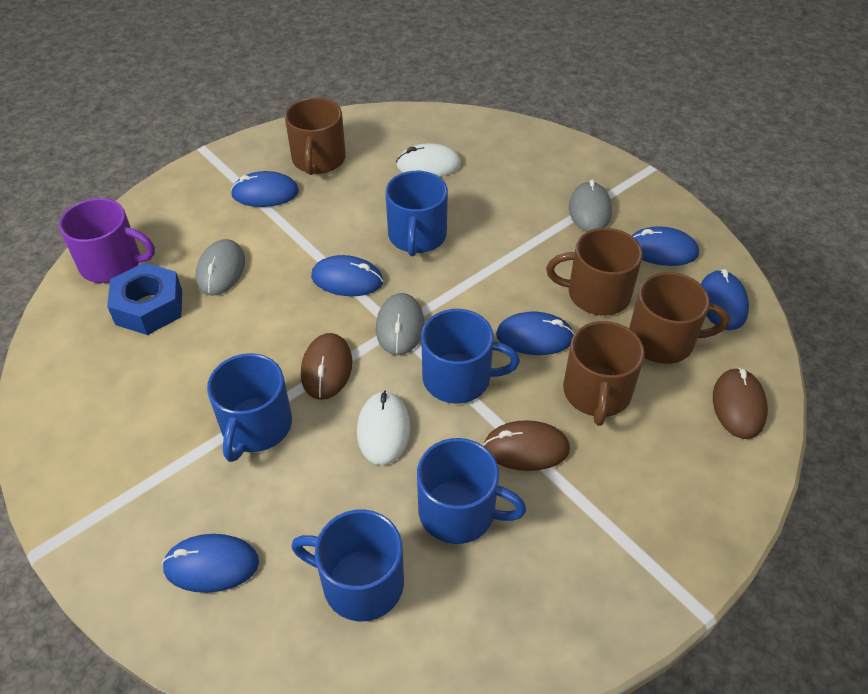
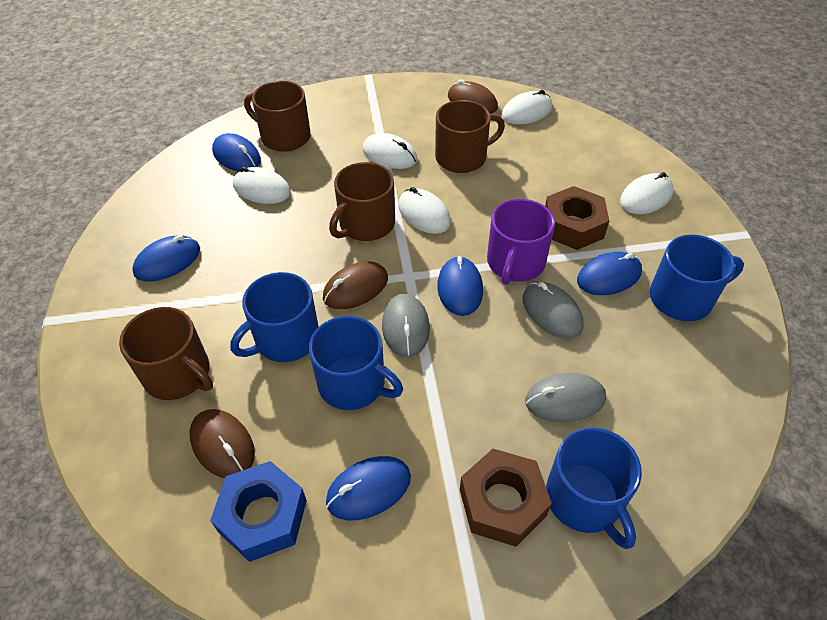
blue mouse: [162,534,259,593] [231,171,299,207] [311,255,383,296] [496,312,574,355] [632,226,699,266] [701,269,749,330] = 6 -> [132,235,200,281] [212,133,261,171] [326,456,411,521] [437,256,483,316] [577,252,642,295] = 5
blue mug: [207,353,292,462] [291,509,404,622] [385,171,448,256] [417,438,526,544] [421,309,520,403] = 5 -> [230,272,319,362] [309,316,403,410] [546,427,642,549] [650,234,744,321] = 4
brown nut: none = 0 -> [460,449,552,547] [545,186,609,250] = 2
white mouse: [357,391,411,465] [396,143,461,177] = 2 -> [233,167,291,204] [363,133,417,169] [398,187,451,234] [502,90,552,124] [620,172,674,214] = 5

